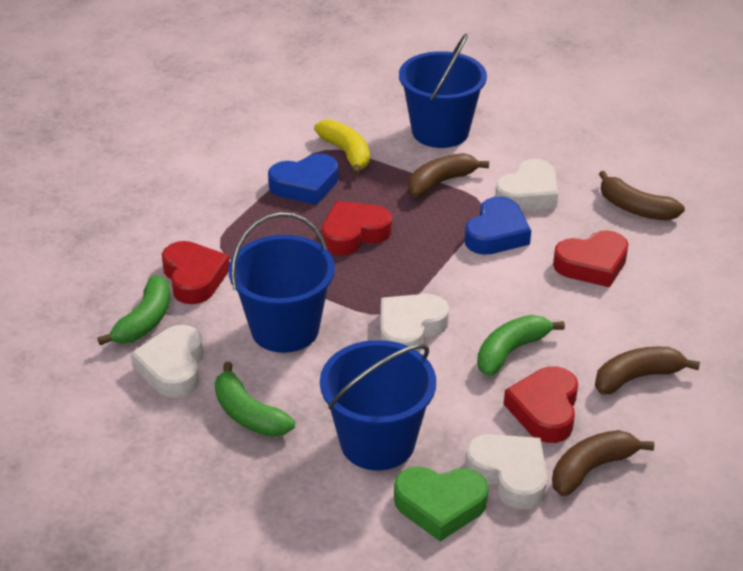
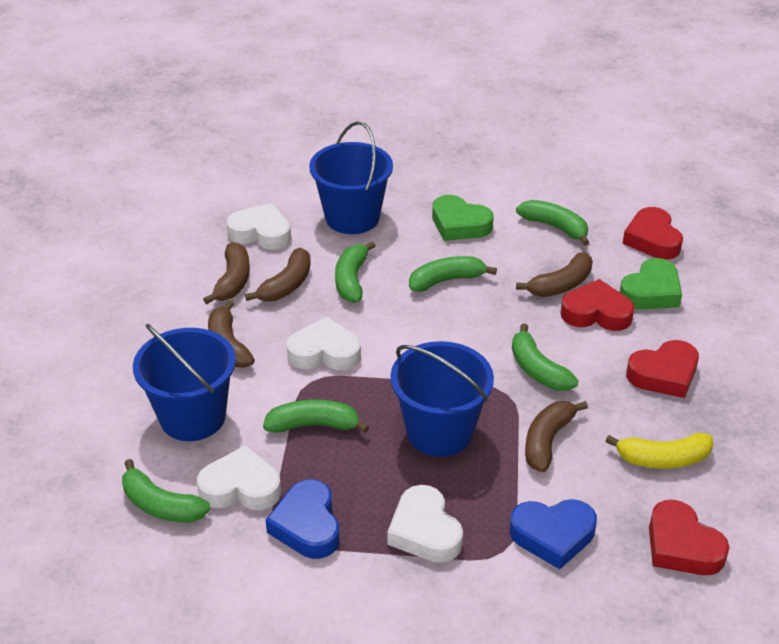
brown banana: [408,153,489,197] [552,430,654,496] [595,347,700,395] [599,171,685,220] = 4 -> [203,242,250,304] [208,300,255,368] [245,248,311,302] [516,252,593,297] [525,401,588,472] = 5
green banana: [97,275,170,345] [215,362,295,437] [477,315,565,376] = 3 -> [122,459,211,523] [263,399,369,433] [335,241,375,303] [409,256,497,292] [512,324,579,391] [516,200,589,246] = 6
green heart: [394,467,488,541] = 1 -> [432,195,494,241] [620,258,682,310] = 2

